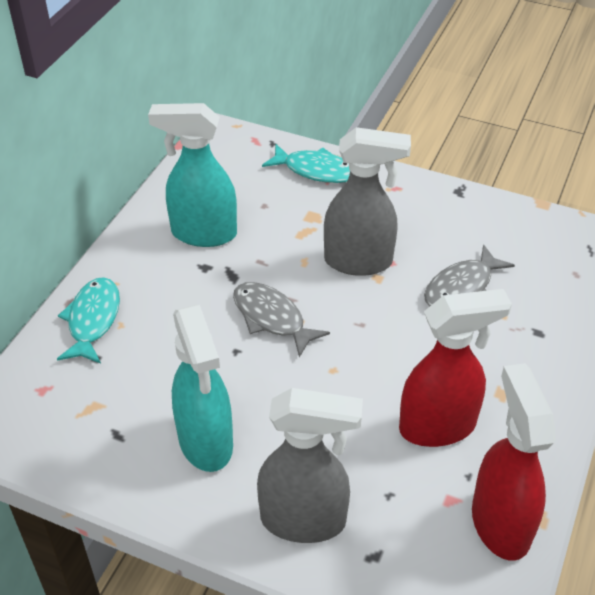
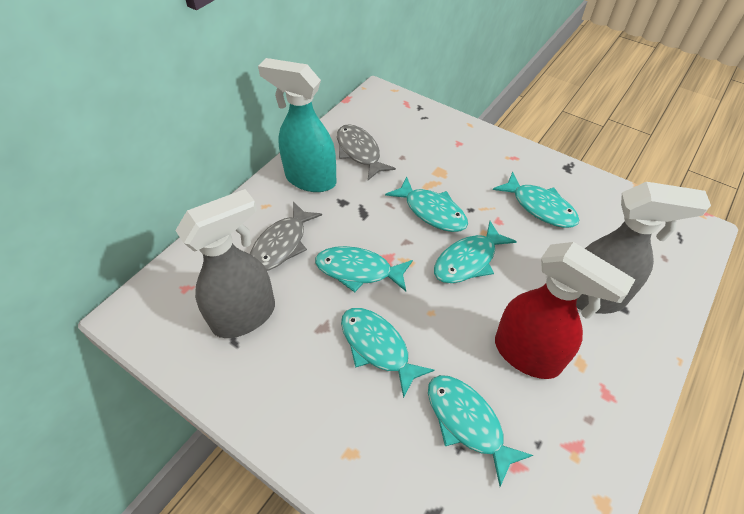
red spray bottle: [399,289,512,447] [472,363,556,561] = 2 -> [495,242,636,379] = 1
turquoise fish: [57,277,120,364] [262,144,350,183] = 2 -> [315,246,413,292] [341,308,434,398] [385,177,468,232] [428,375,533,487] [434,221,517,283] [493,172,579,228] = 6
turquoise spray bottle: [148,103,237,247] [172,305,233,472] = 2 -> [258,58,337,192] = 1

